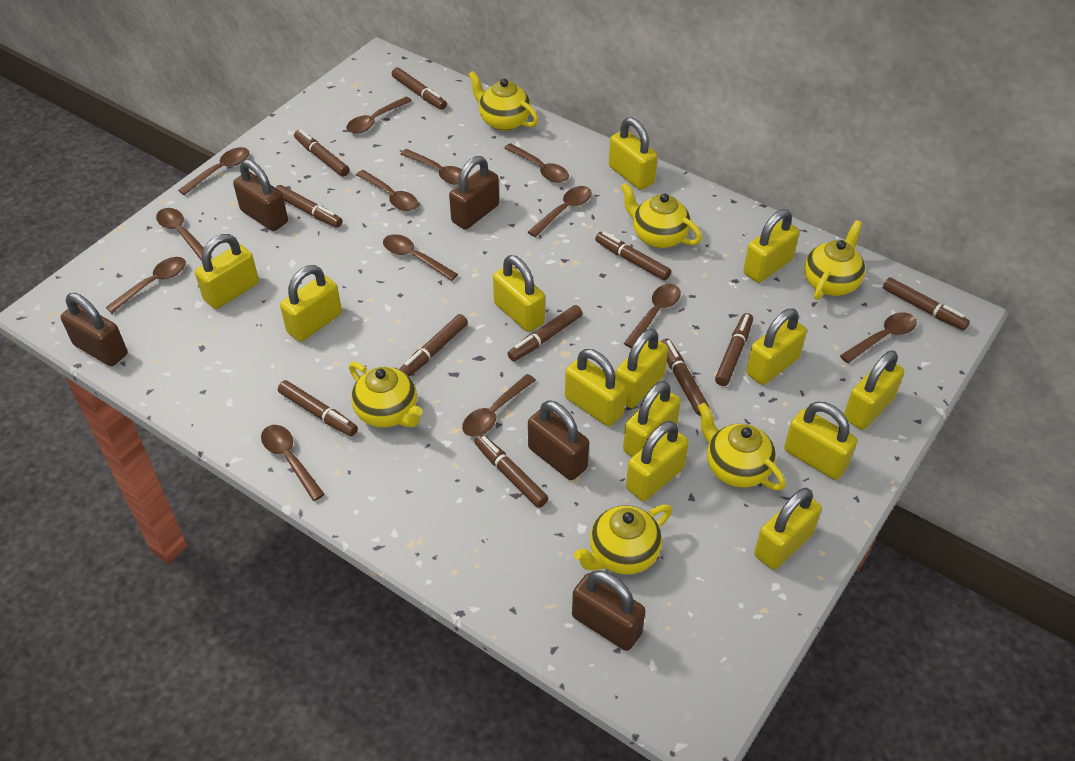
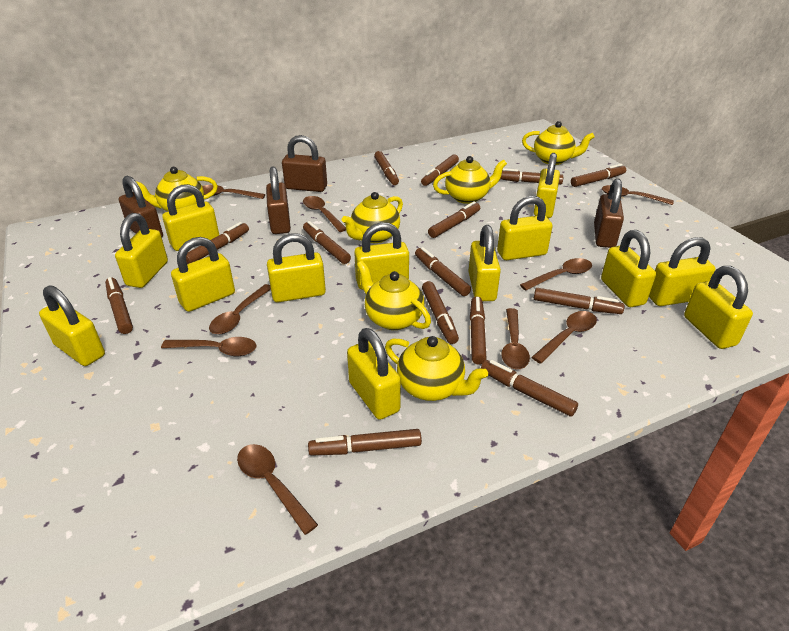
brown marker: [275,185,342,228] [278,380,358,436] [294,129,350,177] [392,67,447,110] [399,314,468,377] [474,434,548,508] [507,305,583,361] [595,232,671,281] [661,339,709,415] [715,313,753,386] [883,277,970,330] = 11 -> [105,277,133,334] [186,222,249,264] [303,221,351,264] [308,429,422,456] [374,151,399,185] [415,247,471,296] [421,154,459,186] [422,281,459,344] [428,201,480,238] [470,297,487,365] [481,360,578,417] [500,168,563,185] [534,288,625,314] [571,164,626,187] = 14
brown padlock: [60,293,128,366] [233,159,288,231] [449,156,499,229] [528,401,589,480] [572,570,645,651] = 5 -> [119,176,163,237] [266,167,291,234] [282,135,327,192] [594,178,624,248] = 4
brown spoon: [105,257,186,313] [156,208,212,261] [178,147,249,195] [261,425,325,501] [346,96,412,134] [356,170,418,211] [383,234,458,281] [400,149,462,185] [462,374,536,437] [504,143,569,183] [528,186,592,237] [624,284,681,348] [840,312,917,363] = 13 -> [161,337,256,356] [202,185,265,199] [209,284,271,334] [237,444,318,535] [303,196,346,232] [501,308,530,369] [520,258,592,291] [532,311,597,364] [602,185,674,205] = 9

